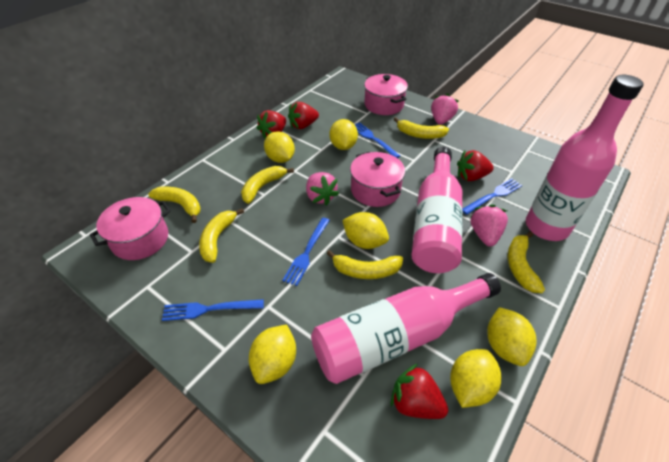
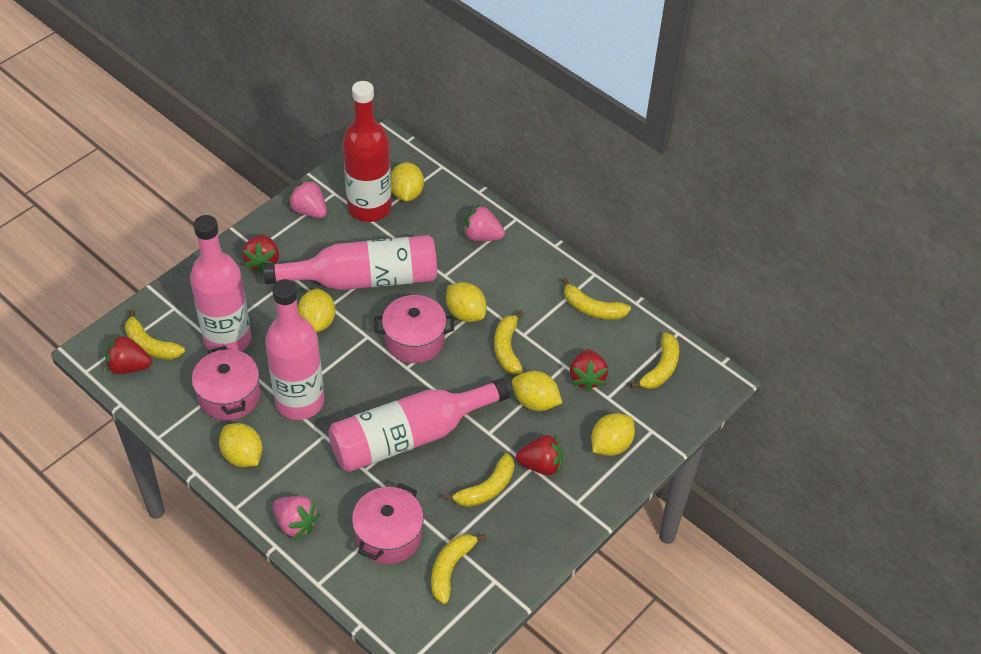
blue fork: [162,299,264,321] [282,218,330,286] [354,122,400,158] [462,178,523,215] = 4 -> none = 0
pink bottle: [311,273,501,384] [411,147,463,273] [526,75,644,241] = 3 -> [190,215,252,352] [263,235,437,290] [265,279,324,420] [328,378,511,472] = 4
red bottle: none = 0 -> [343,81,392,222] = 1

